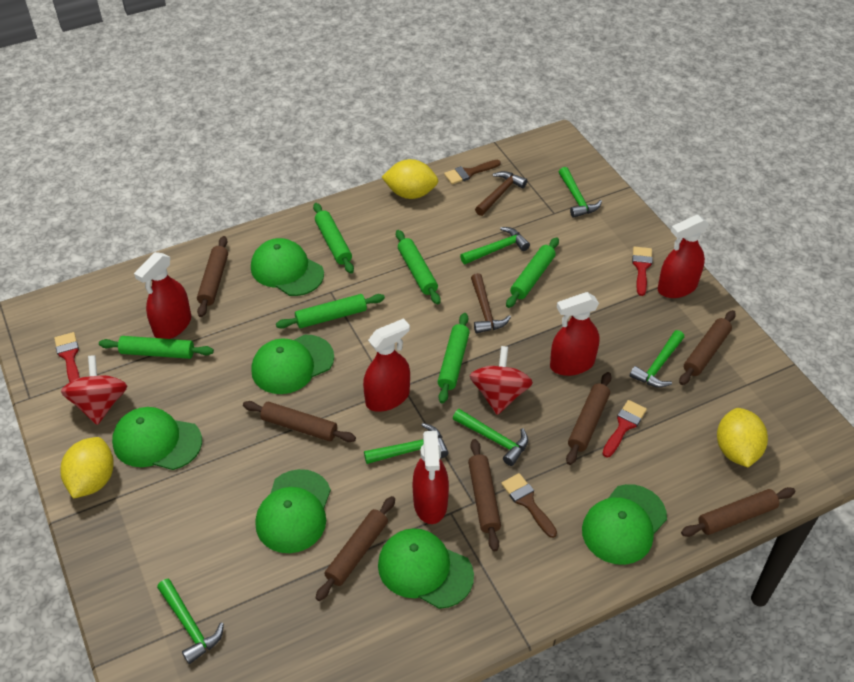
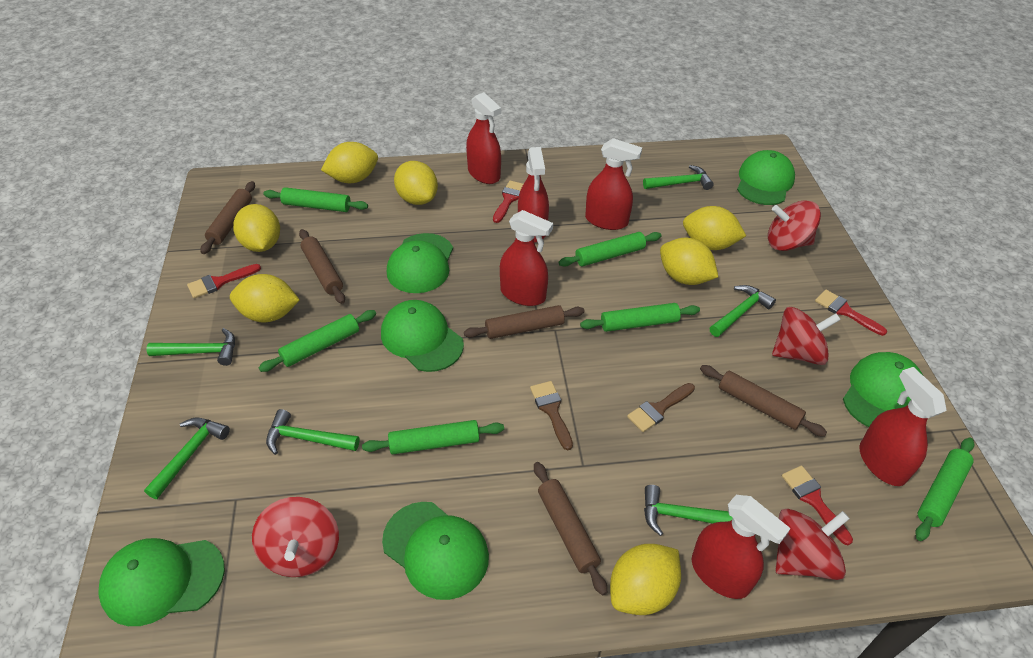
brown hammer: [471,273,511,333] [475,171,527,216] = 2 -> none = 0
brown rolling pin: [197,236,228,317] [243,401,356,442] [316,496,395,601] [468,439,501,551] [566,372,612,465] [679,310,736,385] [681,487,795,537] = 7 -> [201,181,255,254] [299,229,345,304] [464,305,585,339] [534,462,607,595] [700,365,827,437] = 5
red brush: [54,332,80,382] [602,400,647,458] [632,247,652,296] = 3 -> [187,264,261,298] [493,181,523,223] [782,466,853,545] [815,290,887,336] = 4
red spinning top: [61,355,127,425] [470,346,533,415] = 2 -> [252,497,339,577] [768,200,821,251] [772,307,841,365] [775,509,850,580] = 4
red spray bottle: [134,252,191,339] [363,318,410,412] [413,431,449,524] [550,292,600,376] [658,215,709,298] = 5 -> [466,92,501,184] [500,210,553,306] [518,147,549,243] [585,138,642,230] [692,495,791,599] [859,367,947,486] = 6
yellow lemon: [60,437,114,499] [382,159,438,199] [717,408,768,467] = 3 -> [230,274,300,323] [233,204,280,252] [321,142,378,183] [394,161,438,205] [610,544,681,615] [660,238,718,285] [683,206,746,250] = 7

